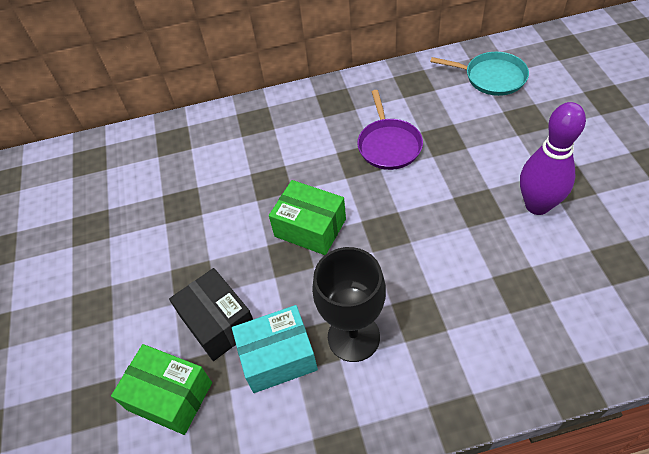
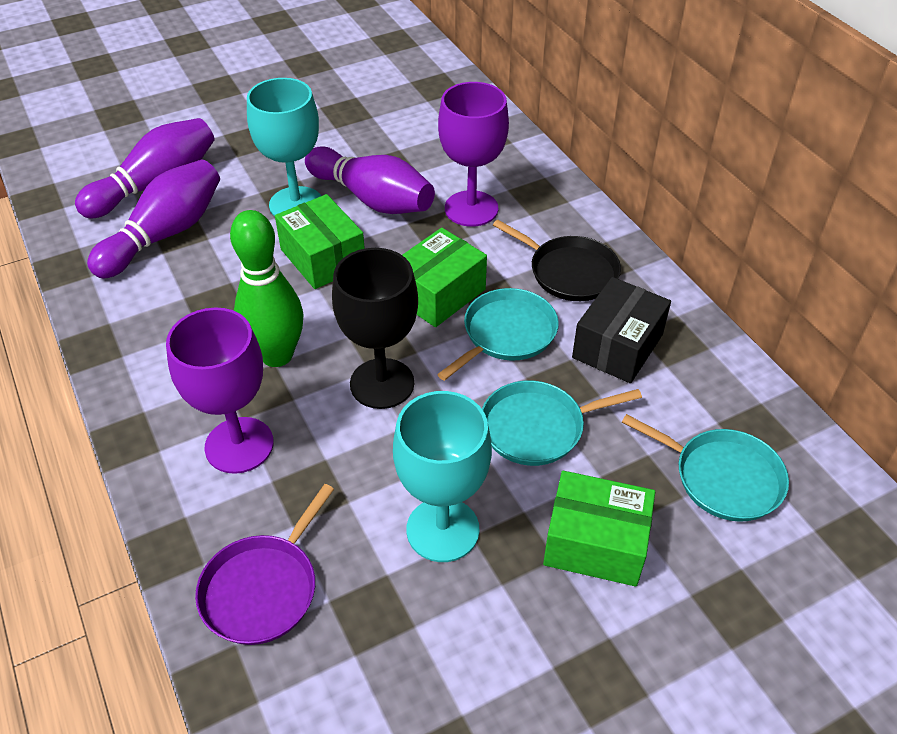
black pan: none = 0 -> [493,220,621,301] = 1
green bowling pin: none = 0 -> [230,210,304,367] = 1
green box: [111,344,212,435] [269,180,346,255] = 2 -> [275,194,365,289] [402,228,487,327] [543,471,655,587] = 3
purple bowling pin: [520,102,586,215] = 1 -> [75,118,215,218] [87,160,220,279] [305,146,435,214] = 3
purple goblet: none = 0 -> [166,308,274,474] [438,82,509,227] = 2
turquoise box: [232,305,318,393] = 1 -> none = 0
turquoise goblet: none = 0 -> [247,78,321,216] [393,391,492,562] = 2
turquoise pan: [430,52,529,96] = 1 -> [437,288,559,381] [482,381,642,466] [622,414,789,522] = 3

